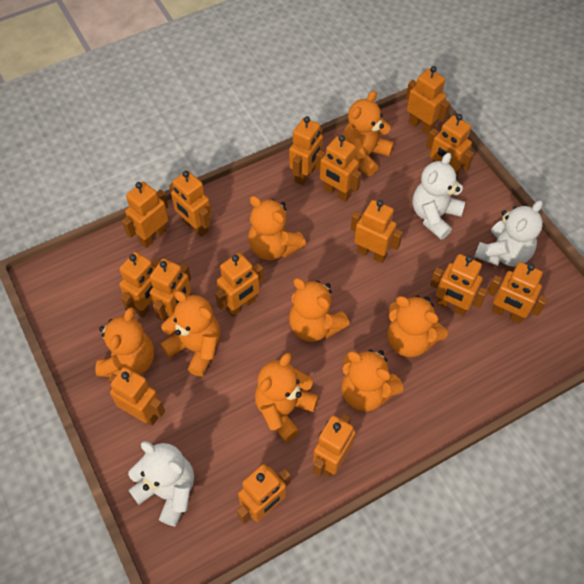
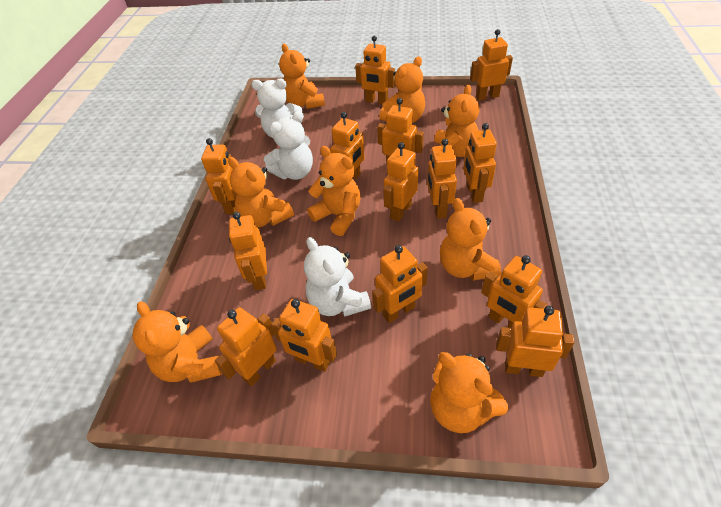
orange robot: [108,367,165,426] [119,252,160,318] [122,182,169,248] [149,259,191,321] [169,171,212,237] [215,253,264,317] [237,464,291,524] [289,116,323,185] [313,413,356,477] [315,135,362,202] [351,200,403,263] [406,66,450,135] [426,114,474,176] [430,254,488,316] [487,262,548,324] = 15 -> [201,138,237,214] [215,307,277,386] [229,212,267,290] [271,299,337,372] [330,112,364,179] [355,36,395,104] [372,245,428,323] [377,98,424,165] [383,142,419,222] [427,139,457,219] [463,123,497,203] [470,29,513,100] [481,255,547,328] [496,306,575,377] = 14

